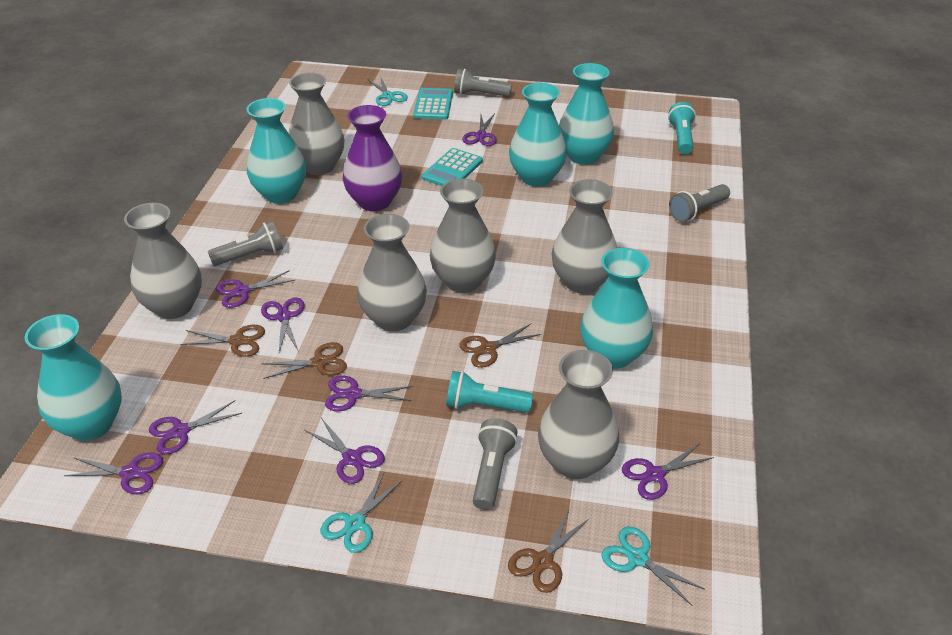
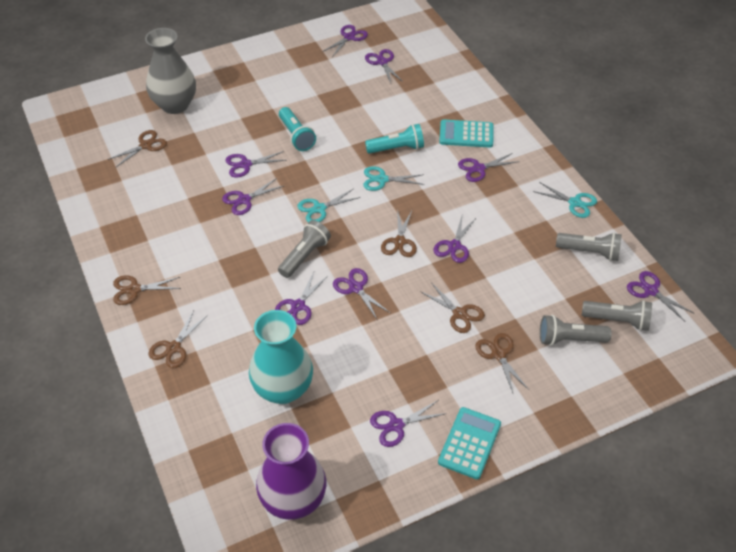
brown scissors: [180,325,265,357] [262,342,347,379] [459,324,541,368] [508,508,590,593] = 4 -> [107,130,167,168] [113,275,181,305] [149,310,208,368] [381,209,417,257] [420,282,485,333] [475,333,529,395] = 6
grey vase: [124,203,202,319] [288,73,344,175] [357,214,427,331] [430,178,496,293] [538,350,619,479] [551,179,617,294] = 6 -> [145,28,196,114] = 1
purple scissors: [64,452,163,494] [149,401,242,455] [216,270,295,308] [261,297,305,352] [305,418,385,484] [325,376,413,411] [462,113,497,146] [622,443,714,500] = 8 -> [222,178,284,215] [225,151,286,178] [275,272,328,325] [322,25,368,57] [333,268,390,321] [365,49,403,83] [370,400,447,447] [433,216,477,263] [458,153,520,182] [627,271,695,321] = 10
turquoise vase: [25,314,122,441] [247,98,306,203] [509,83,567,186] [559,63,614,165] [580,248,653,369] = 5 -> [249,310,313,404] = 1

